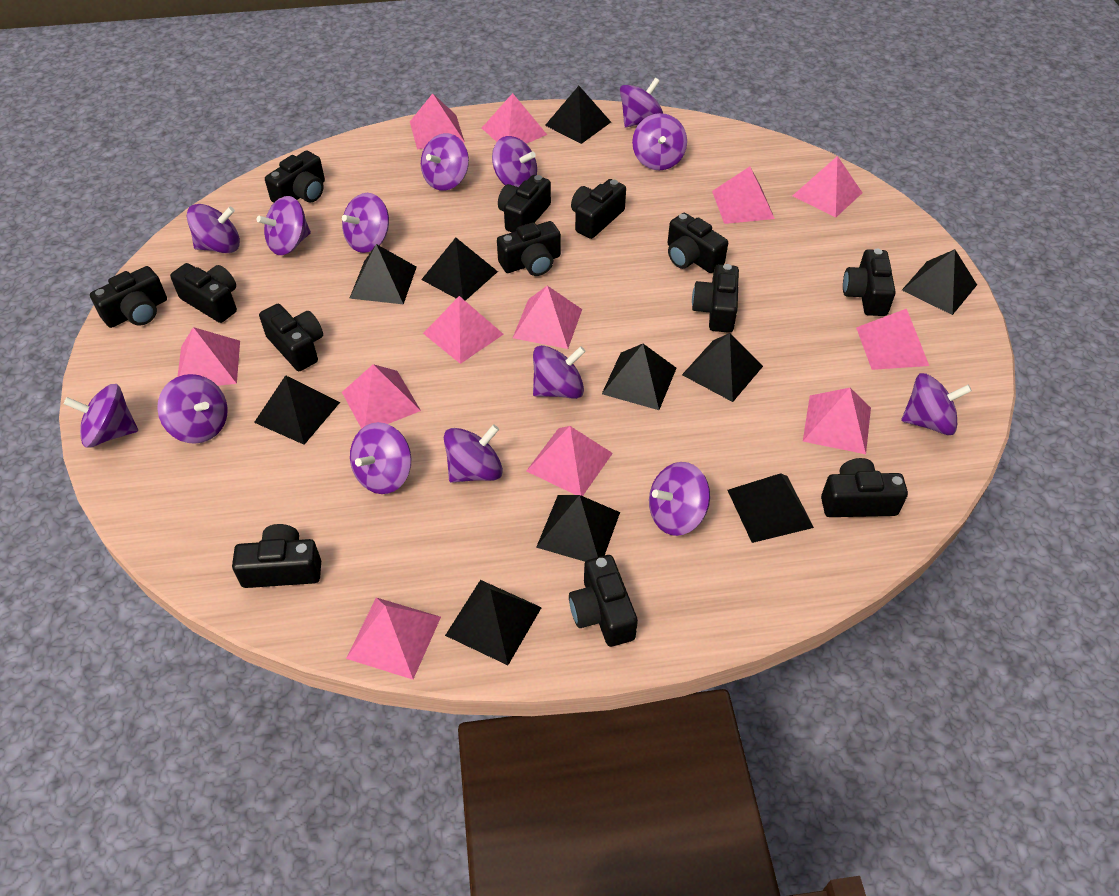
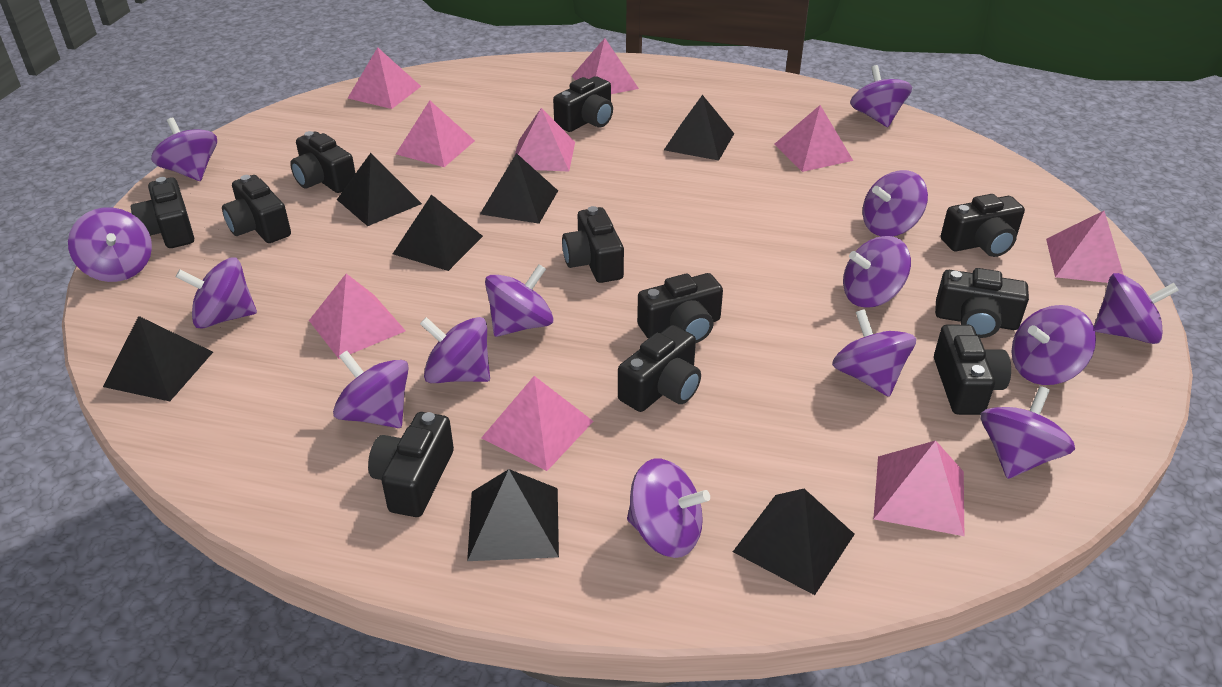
black camera: [90,266,167,328] [170,263,237,323] [232,524,321,588] [259,304,323,371] [265,151,325,203] [497,221,561,276] [498,175,551,232] [569,555,638,647] [571,179,626,239] [668,213,728,273] [692,264,739,333] [821,458,908,517] [843,249,896,316] = 13 -> [131,177,194,248] [222,175,291,243] [290,131,356,193] [368,412,454,517] [553,76,613,132] [562,206,624,283] [618,325,701,412] [637,273,723,343] [934,324,1011,415] [935,268,1029,338] [941,194,1025,257] = 11
black pyramid: [254,375,340,445] [349,244,417,304] [421,238,498,301] [445,580,542,665] [536,495,620,562] [545,86,611,144] [602,344,676,410] [682,333,763,402] [727,473,814,543] [902,249,977,315] = 10 -> [103,316,213,401] [337,153,422,226] [393,195,483,271] [467,469,559,561] [480,153,558,224] [664,95,734,161] [733,489,855,595] = 7
pink pyramid: [177,327,240,386] [342,364,421,429] [346,598,441,680] [410,93,465,149] [423,296,504,364] [482,93,547,144] [513,286,582,349] [527,426,613,496] [712,166,775,224] [792,156,862,218] [803,388,871,454] [856,309,929,370] = 12 -> [309,274,406,359] [348,47,421,109] [396,100,475,167] [481,376,594,471] [515,108,575,171] [572,38,639,94] [774,105,853,172] [873,440,964,536] [1046,211,1124,283] = 9

